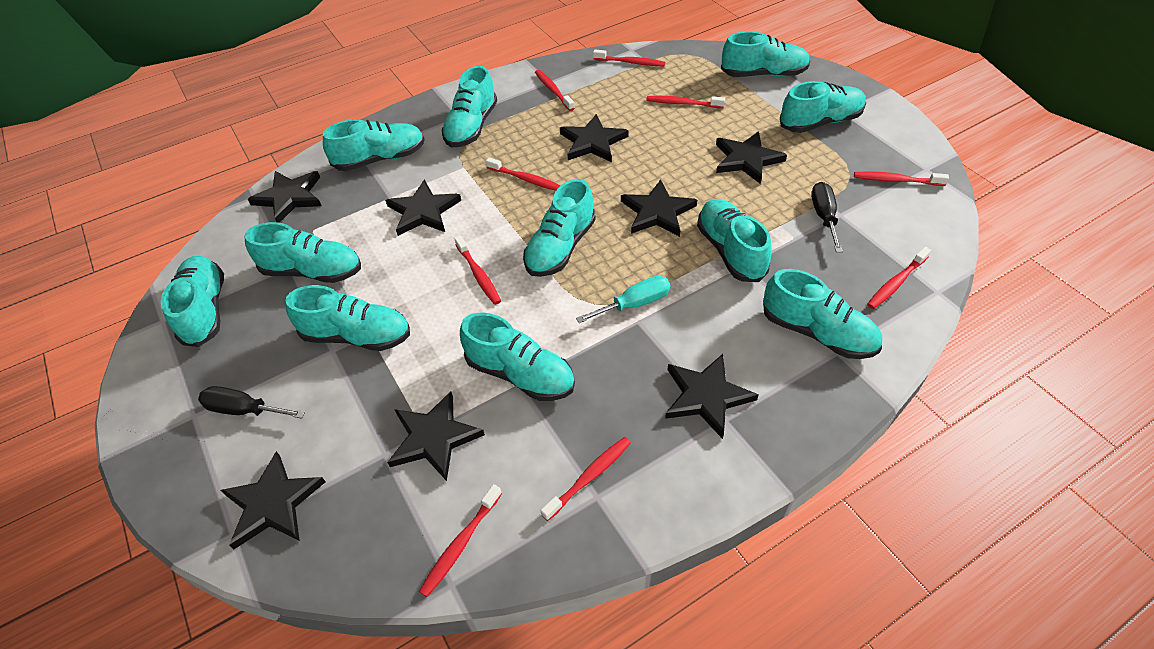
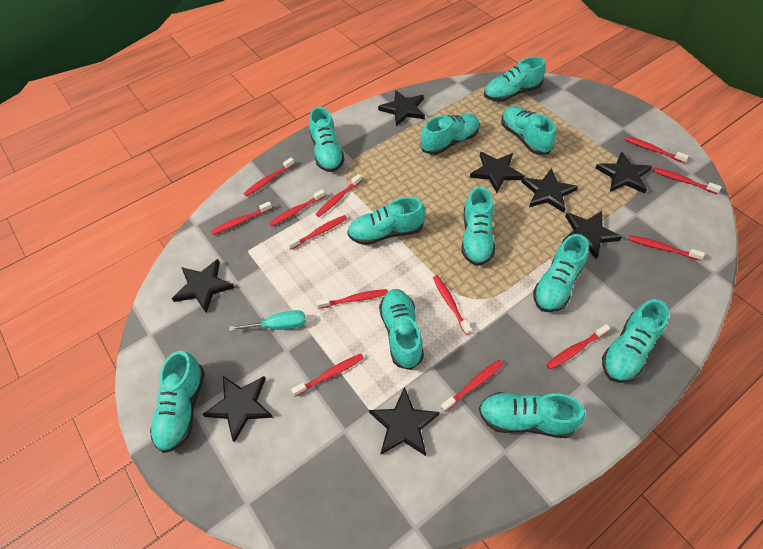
black screwdriver: [198,386,305,419] [811,182,843,252] = 2 -> none = 0
red toothbrush: [419,484,502,597] [454,236,501,305] [486,157,561,191] [535,70,575,111] [541,437,631,521] [593,50,665,67] [646,96,725,108] [854,171,949,186] [867,247,931,309] = 9 -> [211,201,272,235] [244,158,295,197] [269,189,325,227] [287,215,347,249] [291,354,364,397] [316,174,362,217] [316,289,388,309] [433,275,472,335] [441,360,503,412] [546,324,610,369] [625,136,689,163] [629,235,705,261] [652,167,722,194] = 13

